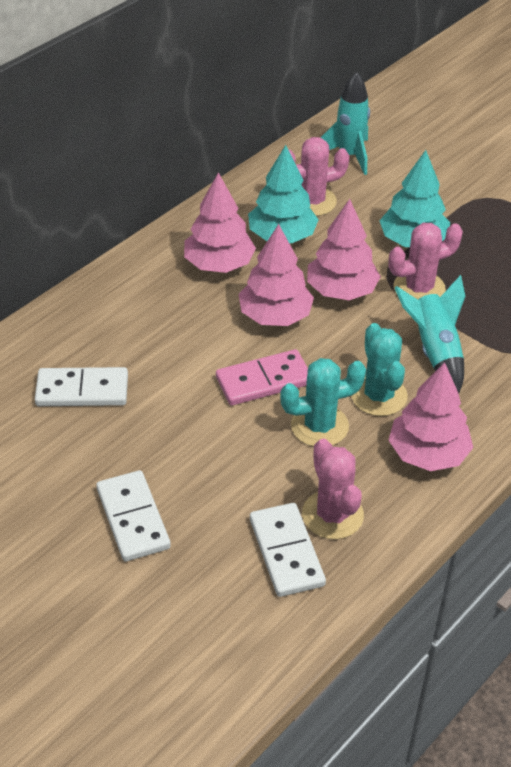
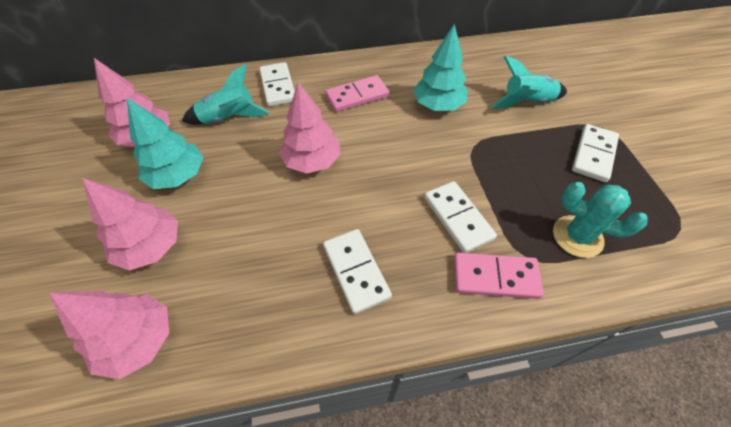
pink cactus: [288,137,350,216] [302,438,364,539] [388,223,463,299] = 3 -> none = 0
pink domino: [216,349,308,406] = 1 -> [325,75,389,112] [454,252,544,299] = 2
turquoise cactus: [280,358,366,447] [351,323,408,416] = 2 -> [553,182,648,258] = 1
white domino: [35,367,128,406] [96,470,171,561] [250,503,326,597] = 3 -> [259,62,295,106] [323,229,392,314] [424,181,497,253] [572,124,619,182] = 4

